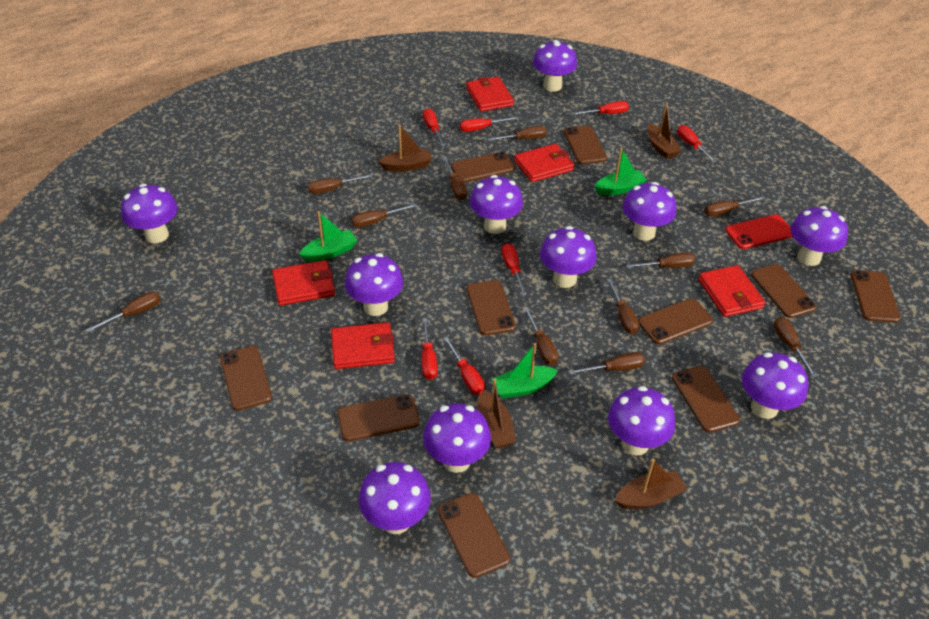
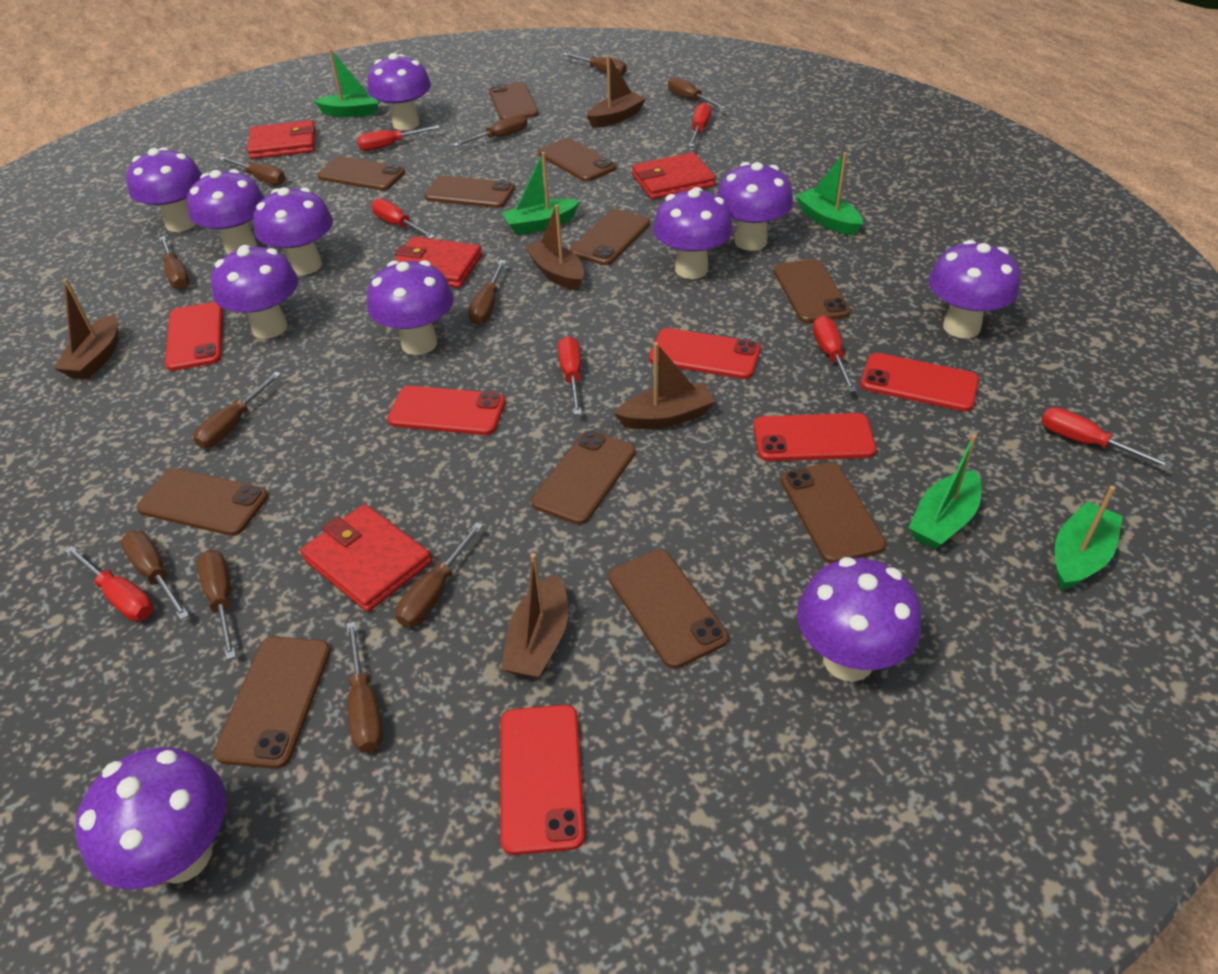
brown boat: [378,124,432,172] [477,379,517,449] [615,459,687,509] [647,102,682,159] = 4 -> [54,278,118,379] [501,553,568,679] [525,205,584,290] [587,55,646,128] [614,342,716,429] = 5
brown phone: [220,346,272,411] [337,394,420,441] [438,493,510,578] [451,152,515,183] [466,280,516,335] [564,126,607,164] [638,299,713,344] [672,366,740,432] [751,264,817,318] [851,270,901,323] = 10 -> [137,468,268,536] [214,636,331,769] [317,156,405,191] [424,175,515,208] [489,82,538,120] [531,430,636,525] [538,138,616,182] [570,209,650,265] [608,549,729,669] [774,259,851,323] [781,462,886,563] = 11
green boat: [299,211,357,262] [492,343,558,398] [594,148,647,195] = 3 -> [314,49,379,117] [502,152,580,235] [796,152,863,236] [909,434,981,550] [1055,486,1123,590] = 5
red phone: [725,214,793,249] = 1 -> [165,302,223,371] [387,386,506,435] [500,705,585,855] [649,328,761,379] [754,413,876,461] [860,353,979,412] = 6
red wallet: [272,260,335,306] [331,322,395,369] [466,77,514,112] [514,144,575,182] [698,265,766,317] = 5 -> [247,120,316,159] [300,504,432,612] [394,236,482,288] [632,152,715,200] = 4

